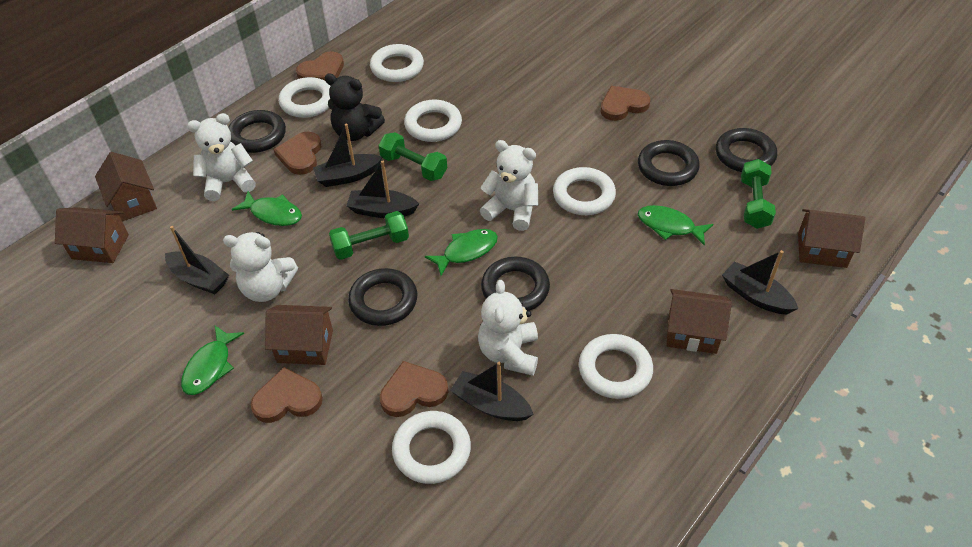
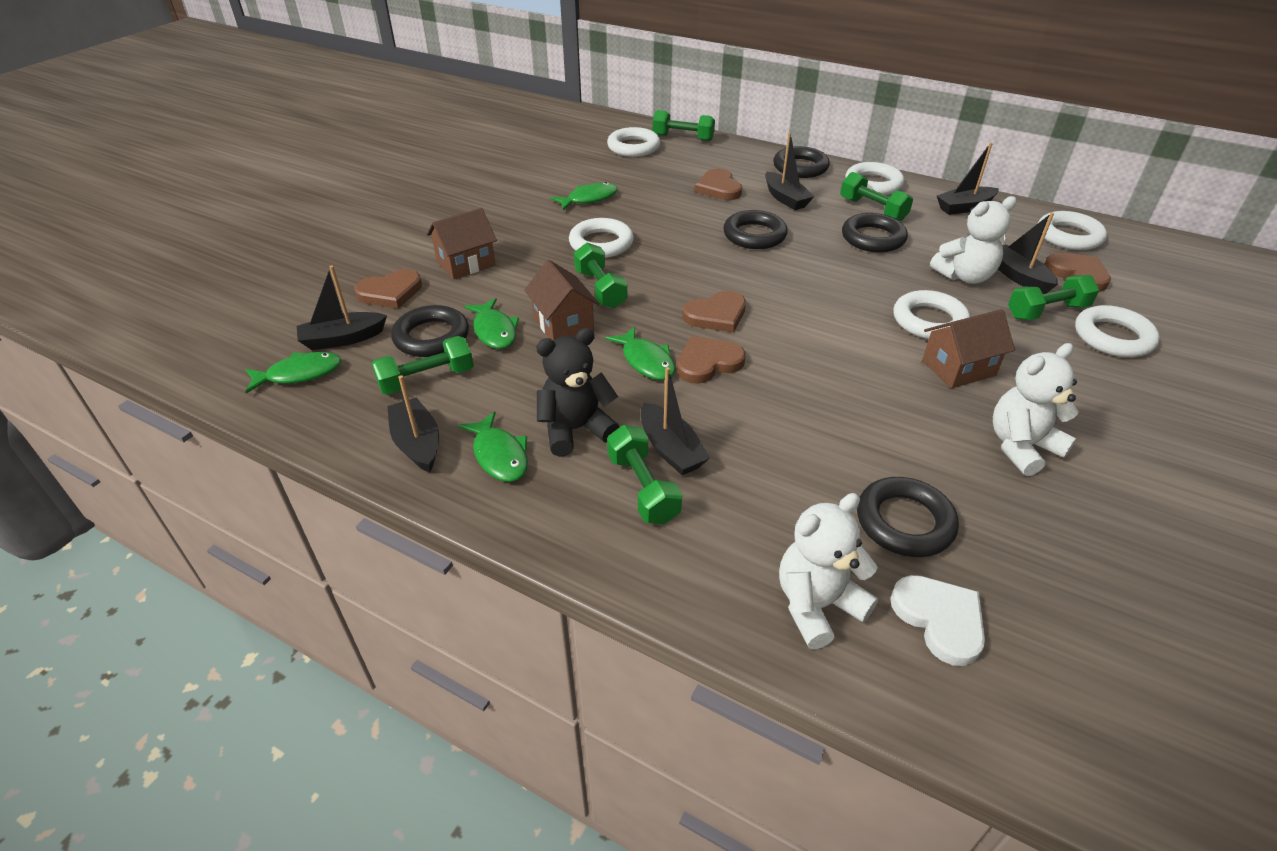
black boat: [165,226,229,294] [313,124,382,187] [346,161,419,218] [450,362,534,421] [722,250,798,314] = 5 -> [297,266,387,350] [387,375,439,473] [641,367,710,475] [765,133,814,210] [937,143,999,215] [998,213,1058,294] = 6
brown house: [55,207,129,263] [95,152,157,222] [265,305,333,365] [666,289,732,354] [798,209,865,268] = 5 -> [427,208,497,279] [524,260,600,341] [922,309,1015,388] = 3
green dumbbell: [329,211,409,260] [378,132,447,181] [741,159,776,229] = 3 -> [371,336,474,395] [574,243,628,308] [607,425,682,524] [653,110,715,141] [840,172,913,221] [1008,275,1099,320] = 6
green fish: [181,326,244,395] [232,191,302,226] [425,229,498,276] [638,205,713,246] = 4 -> [245,352,342,394] [458,411,528,482] [464,298,519,349] [551,182,618,210] [605,326,676,380] = 5
white heart: none = 0 -> [890,575,985,666] = 1
white teddy bear: [187,113,256,201] [223,232,298,302] [478,280,538,376] [480,140,538,231] = 4 -> [779,493,878,649] [930,196,1017,284] [993,343,1079,476] = 3

